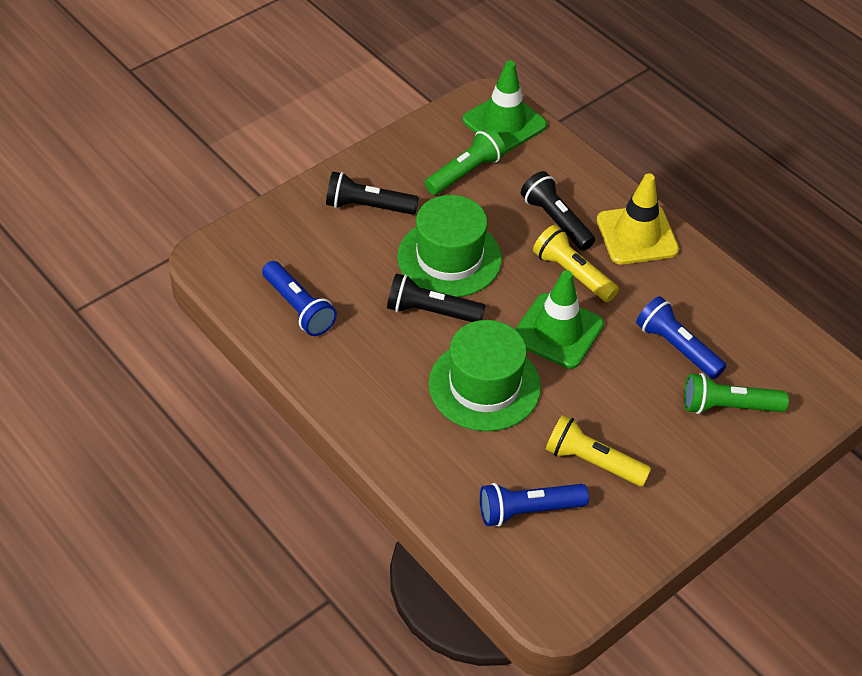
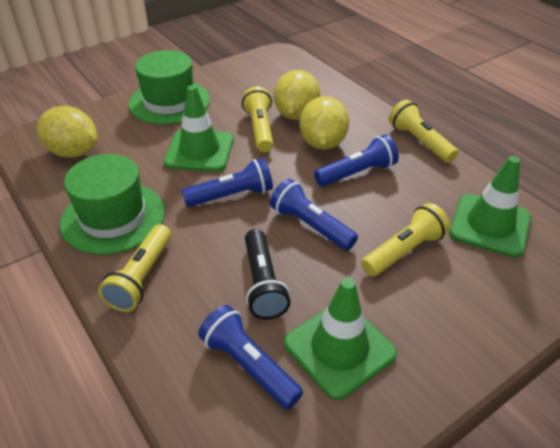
black flashlight: [326,172,419,215] [387,273,485,322] [521,171,595,251] = 3 -> [245,229,291,319] = 1
blue flashlight: [262,261,337,336] [480,483,589,527] [636,296,726,379] = 3 -> [181,158,273,207] [198,305,303,410] [270,179,358,251] [314,135,399,187] = 4
green flashlight: [425,128,506,195] [684,373,789,414] = 2 -> none = 0
green traffic cone: [462,60,547,152] [515,270,604,369] = 2 -> [164,85,233,172] [284,278,397,400] [449,156,531,258] = 3
yellow flashlight: [533,225,619,302] [546,415,651,486] = 2 -> [98,224,171,312] [242,86,274,152] [361,203,450,276] [389,100,458,163] = 4
yellow lemon: none = 0 -> [37,106,98,158] [274,70,320,120] [300,96,349,150] = 3
yellow traffic cone: [597,174,679,265] = 1 -> none = 0

